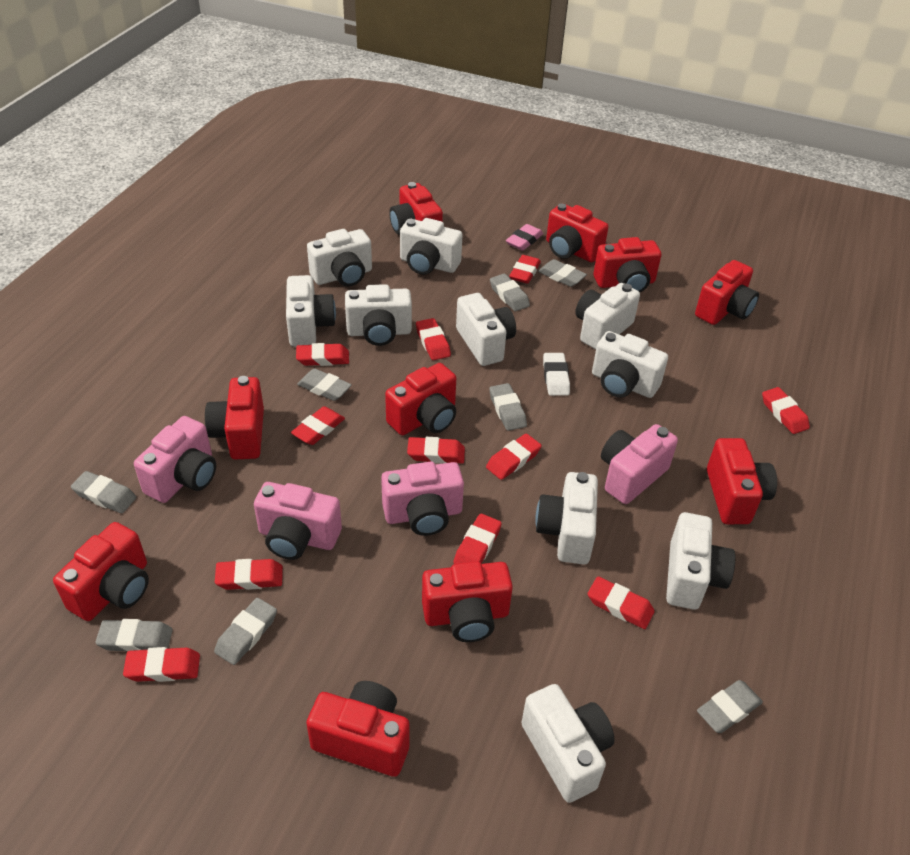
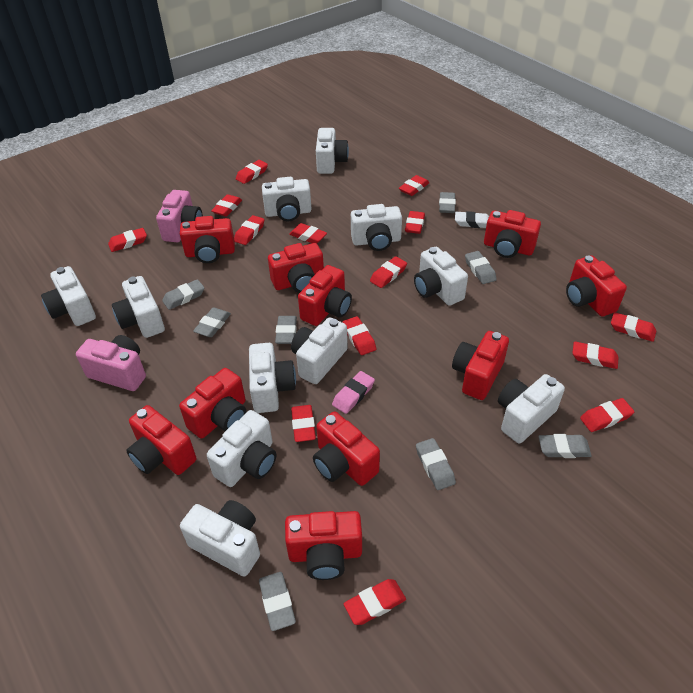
pink camera: [134,416,216,503] [254,482,342,560] [381,462,464,536] [601,424,678,504] = 4 -> [76,335,146,391] [156,190,203,242] = 2
red eraser: [123,647,200,682] [215,559,283,590] [291,406,345,445] [296,343,349,366] [407,437,465,464] [416,318,451,360] [453,514,502,564] [486,434,542,480] [509,255,541,284] [588,576,654,629] [762,387,810,434] = 11 -> [108,228,147,252] [211,194,242,217] [234,215,265,245] [236,160,268,184] [289,223,327,243] [291,405,316,442] [342,316,376,355] [344,579,406,625] [370,256,407,288] [399,175,429,196] [405,211,425,234] [572,341,618,369] [580,398,634,432] [611,312,656,342] = 14
white camera: [286,275,336,347] [307,229,372,286] [345,284,412,346] [400,218,463,275] [456,293,516,366] [521,684,615,803] [535,472,598,565] [575,283,640,349] [592,331,668,398] [666,512,735,610] = 10 -> [41,266,96,326] [112,276,165,338] [180,500,260,577] [207,410,276,487] [249,343,296,413] [262,177,311,221] [291,317,348,384] [316,128,349,174] [351,204,402,251] [414,247,468,306] [498,374,565,443] = 11

